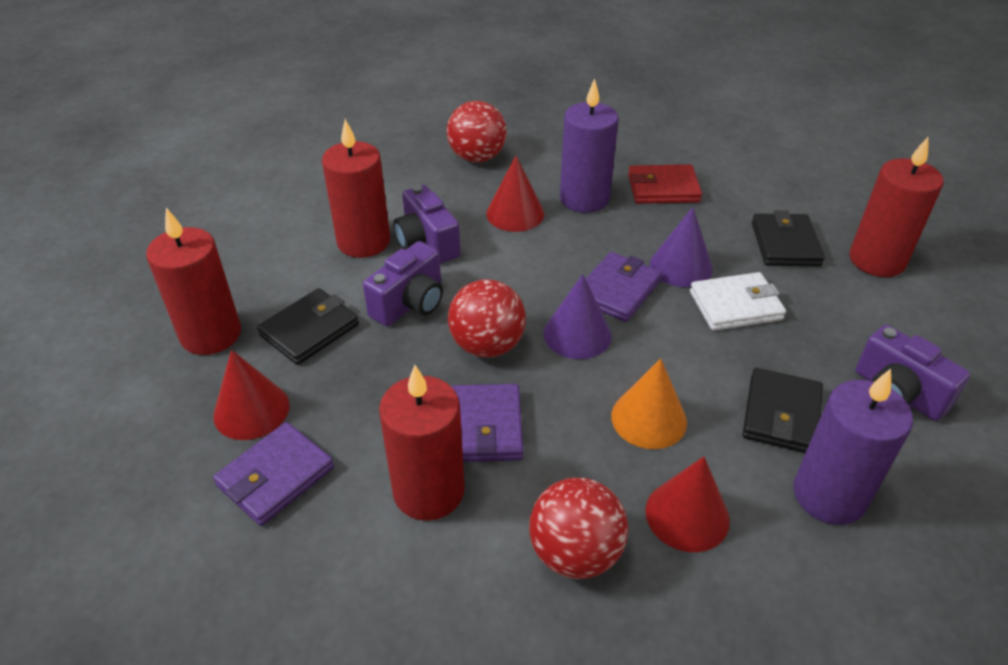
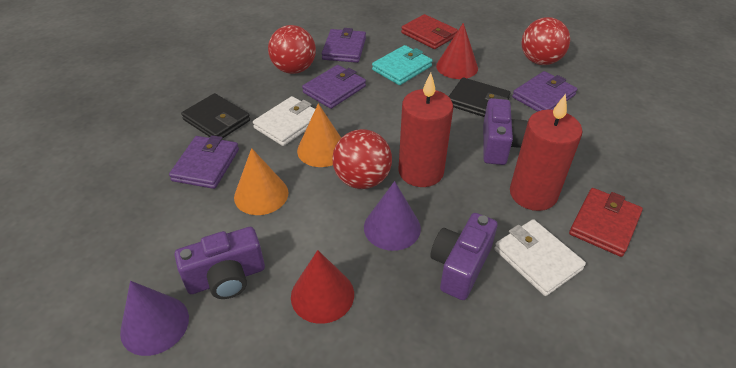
black wallet: [257,288,359,365] [743,368,823,453] [752,210,825,266] = 3 -> [181,93,250,138] [448,77,510,117] = 2
orange cone: [611,358,687,449] = 1 -> [234,148,288,215] [297,104,341,167] = 2
purple candle: [560,79,619,213] [793,369,913,525] = 2 -> none = 0
purple wallet: [213,422,334,526] [451,384,523,462] [586,252,662,322] = 3 -> [169,135,239,189] [302,65,366,109] [322,28,366,63] [512,71,577,112] = 4
red candle: [146,208,241,355] [322,119,390,258] [379,365,465,521] [850,137,943,277] = 4 -> [399,73,453,187] [510,94,583,211] = 2
red cone: [213,350,290,440] [486,156,544,232] [645,456,730,552] = 3 -> [291,250,354,324] [436,23,478,79] = 2
red wallet: [628,164,702,204] = 1 -> [401,14,458,49] [569,188,643,257] = 2
turquoise wallet: none = 0 -> [372,45,432,85] = 1
white wallet: [690,272,786,331] = 1 -> [253,96,315,146] [494,219,586,296] = 2

